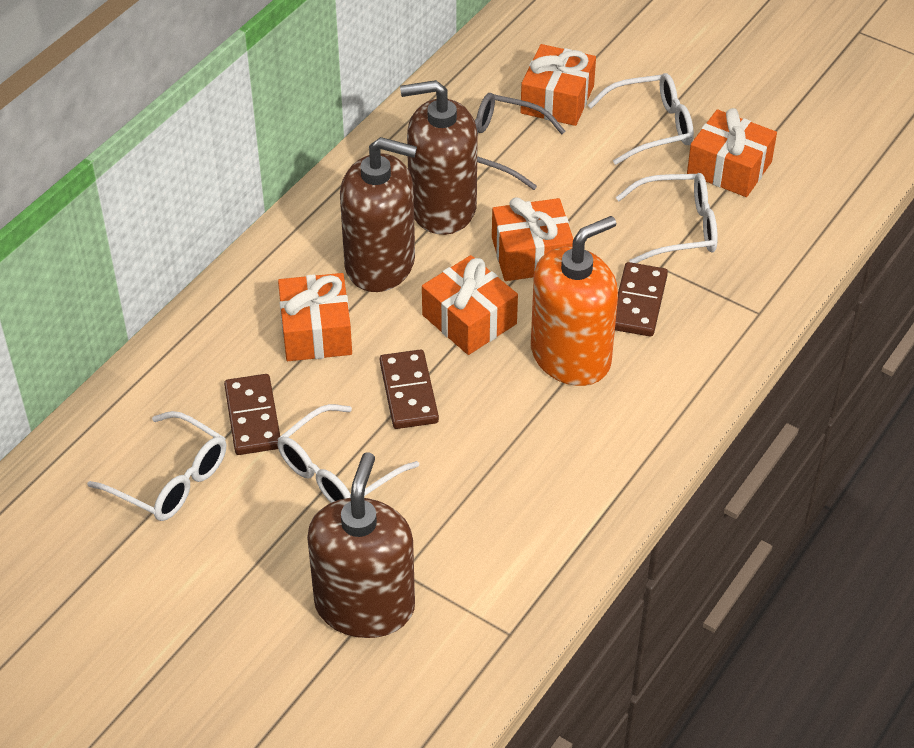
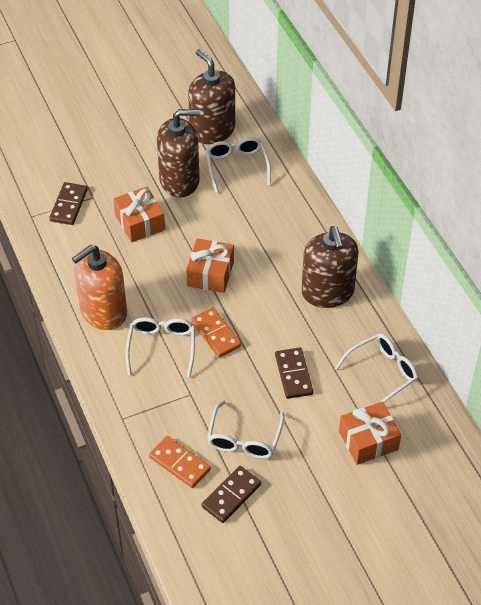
grey glasses: [474,93,565,190] = 1 -> none = 0
orange domino: none = 0 -> [149,436,211,488] [191,308,241,357] = 2
orange gift: [278,273,352,361] [422,255,518,355] [492,197,573,281] [520,44,596,126] [687,108,777,197] = 5 -> [113,187,165,242] [186,238,234,293] [339,402,401,465] = 3

